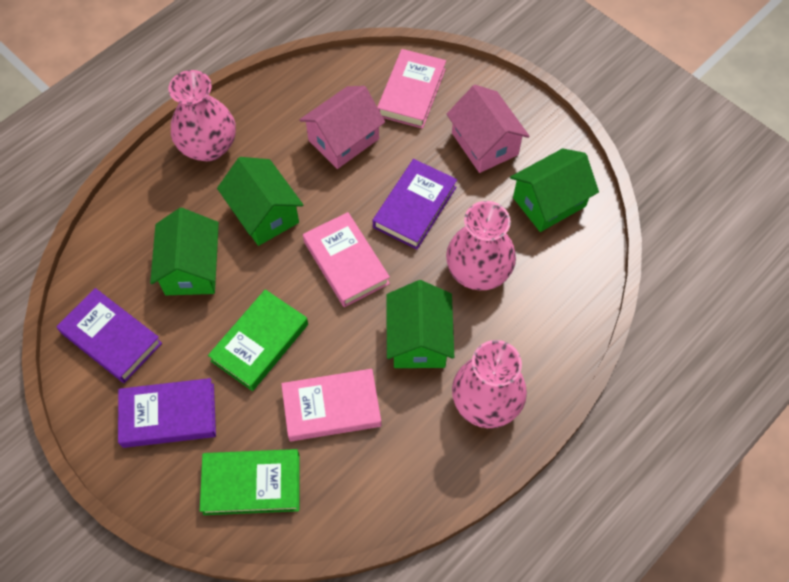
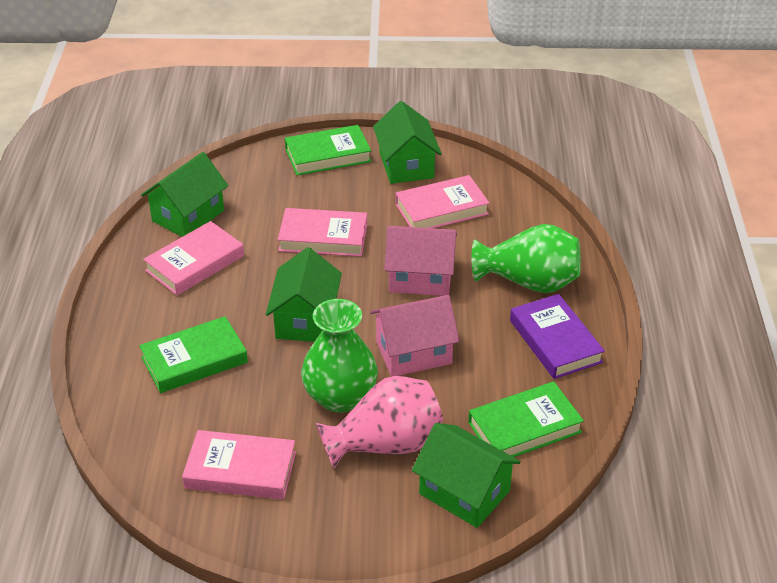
green book: [200,449,300,515] [208,289,308,391] = 2 -> [139,316,248,393] [285,125,372,176] [468,381,584,457] = 3
green vase: none = 0 -> [301,299,378,413] [472,224,581,293] = 2
pink book: [281,369,382,441] [303,212,390,307] [377,49,446,129] = 3 -> [143,221,244,295] [182,430,296,499] [278,208,367,257] [395,175,489,228] = 4
pink vase: [169,70,236,161] [446,201,516,290] [452,340,527,428] = 3 -> [316,376,443,469] = 1
purple book: [56,288,162,383] [118,378,216,448] [373,159,457,249] = 3 -> [510,294,605,379] = 1

